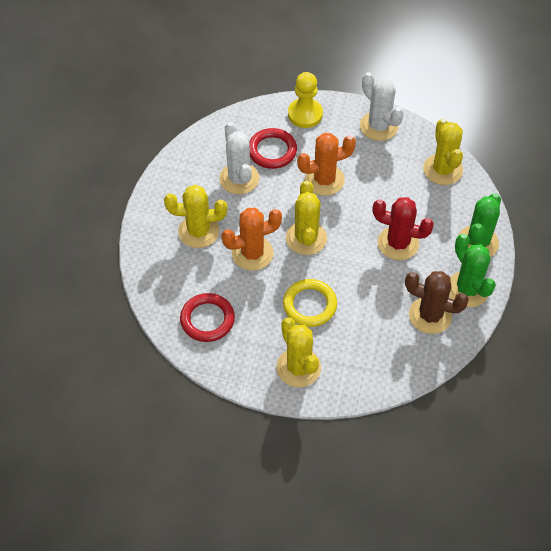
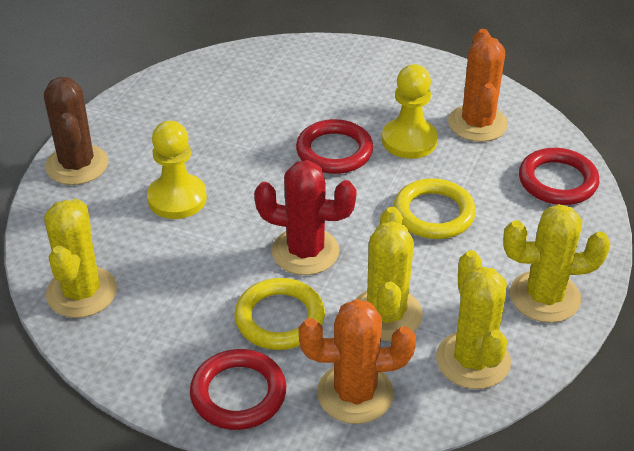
green cactus: [449,234,496,307] [459,193,501,257] = 2 -> none = 0
red ring: [180,293,235,342] [250,128,297,169] = 2 -> [190,349,286,430] [296,119,373,174] [519,148,599,205] = 3
white cactus: [219,122,259,194] [360,72,404,141] = 2 -> none = 0
yellow pawn: [288,72,323,128] = 1 -> [147,121,207,219] [382,64,438,159] = 2
yellow ring: [283,279,337,327] = 1 -> [234,278,325,350] [394,178,476,239] = 2

